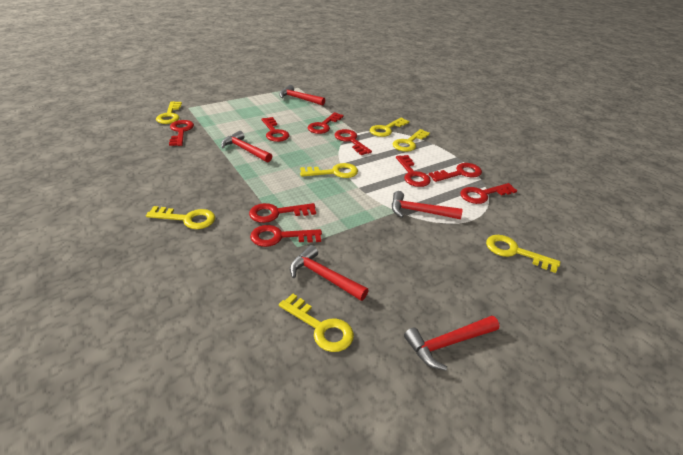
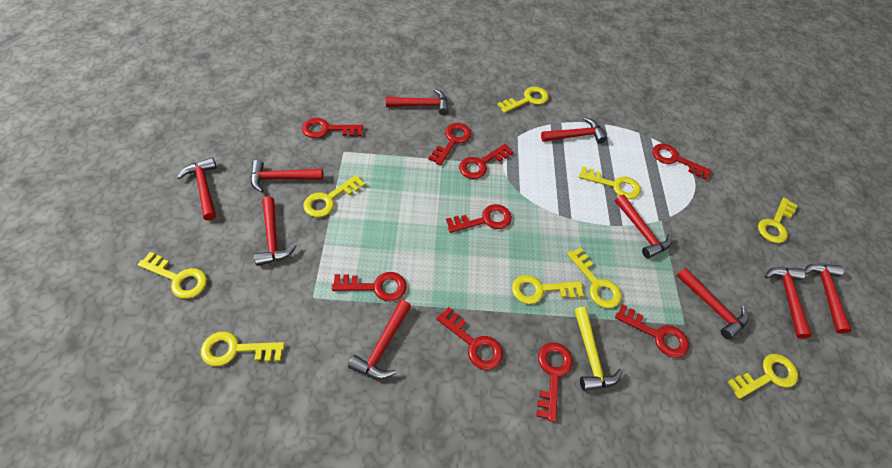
red hammer: [221,131,272,162] [279,85,325,106] [290,245,369,301] [392,191,463,219] [404,316,499,371] = 5 -> [177,158,217,221] [250,160,323,192] [254,196,297,266] [348,300,411,379] [386,89,449,115] [541,117,607,144] [615,195,672,258] [677,268,748,340] [765,267,812,339] [804,264,852,334] = 10
yellow hammer: none = 0 -> [574,307,623,391] = 1
yellow key: [146,206,215,229] [156,101,182,124] [279,293,354,352] [300,163,358,178] [370,118,409,137] [393,129,430,152] [486,235,561,273] = 7 -> [137,252,207,299] [201,332,285,366] [303,175,365,217] [498,86,549,113] [512,275,584,304] [567,247,622,308] [579,167,641,199] [728,354,798,399] [758,198,798,243] = 9

